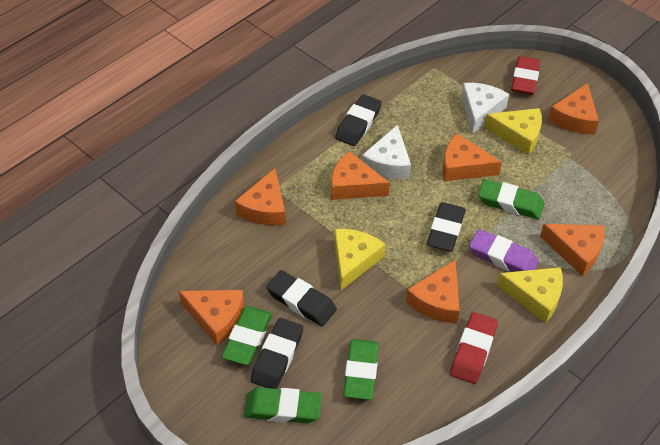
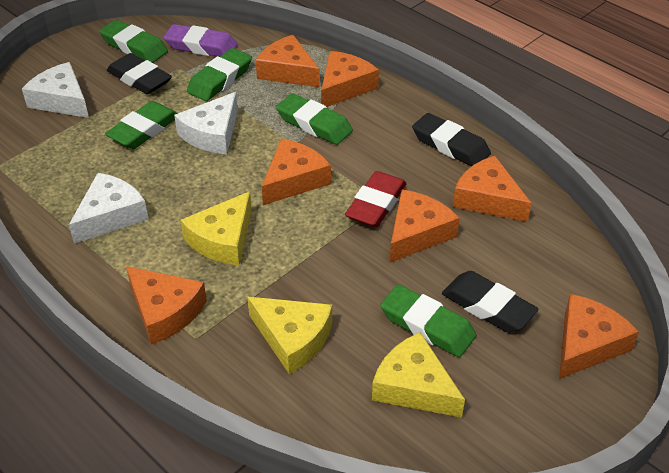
black eraser: [251,318,303,389] [266,270,337,326] [335,94,382,146] [427,202,466,251] = 4 -> [107,53,172,94] [412,113,491,166] [442,271,538,333] = 3
green eraser: [222,306,272,365] [244,387,322,423] [343,339,379,400] [478,179,545,219] = 4 -> [99,20,168,63] [105,101,178,149] [187,48,252,101] [276,93,353,145] [380,284,476,357] = 5
red eraser: [450,312,498,384] [511,56,540,95] = 2 -> [345,171,407,227] = 1
white cheese: [362,125,411,179] [461,83,509,134] = 2 -> [22,62,89,118] [69,173,149,244] [174,92,238,154] = 3

